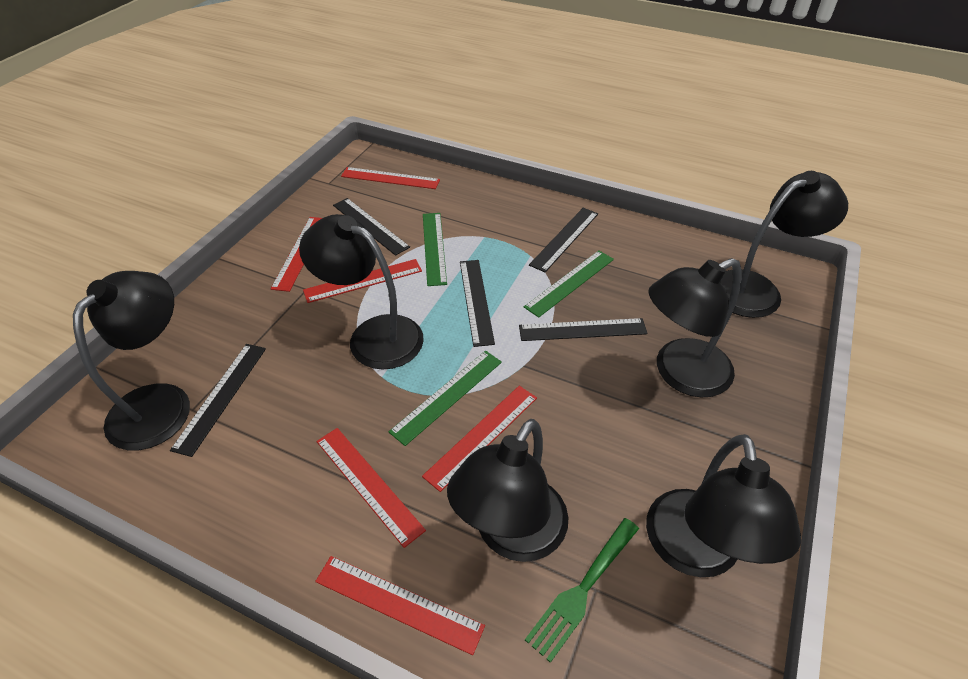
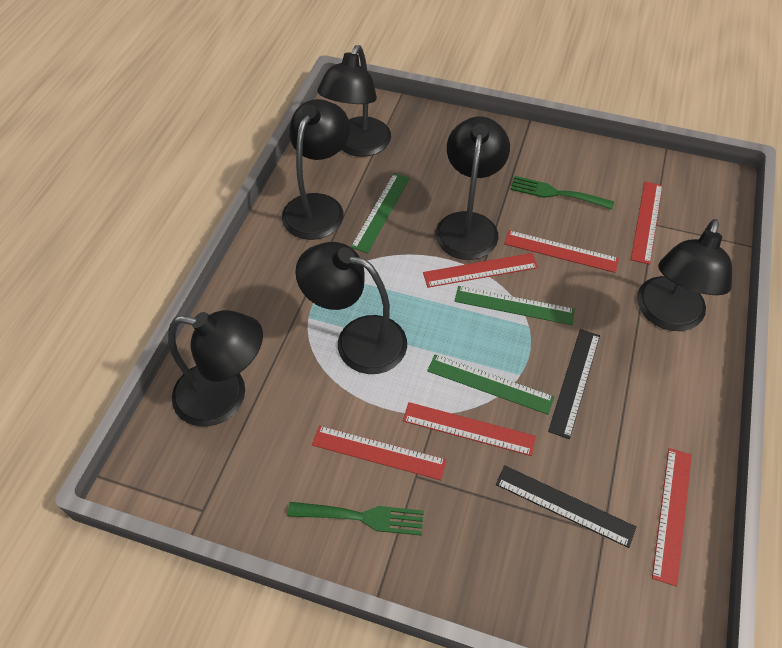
black ruler: [170,344,266,457] [333,198,410,256] [460,260,495,347] [519,318,648,341] [529,208,598,272] = 5 -> [496,465,636,548] [548,329,600,439] = 2
green fork: [525,518,639,663] = 1 -> [287,502,424,536] [510,176,614,209] = 2

